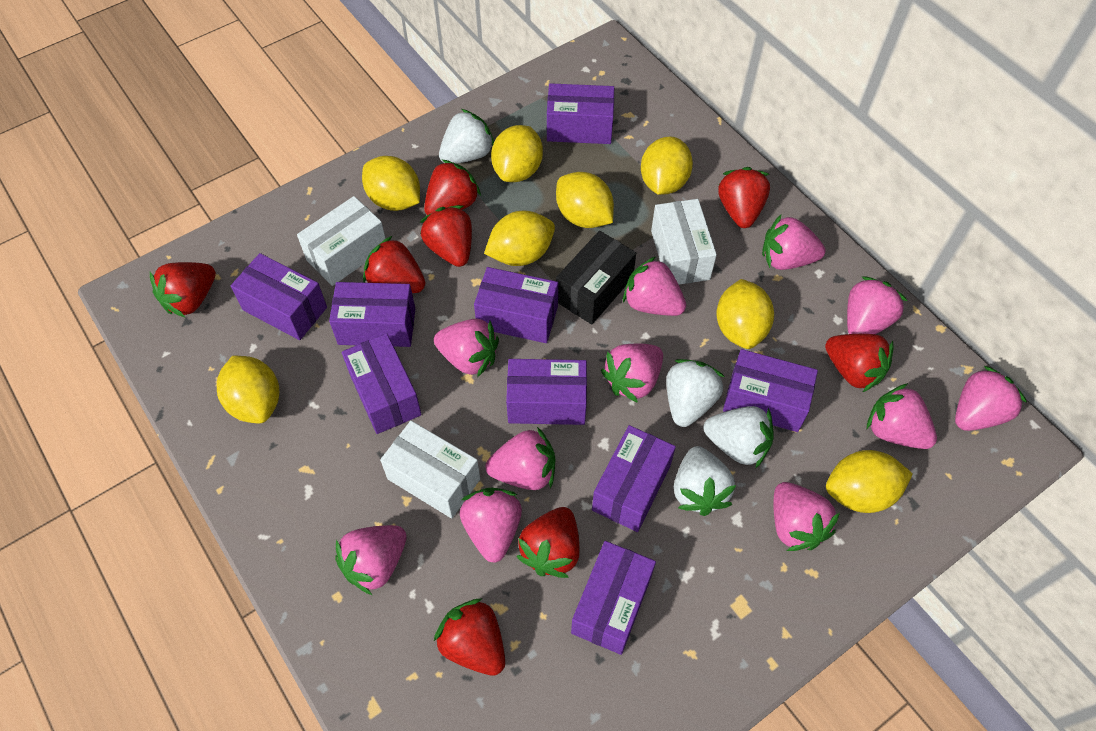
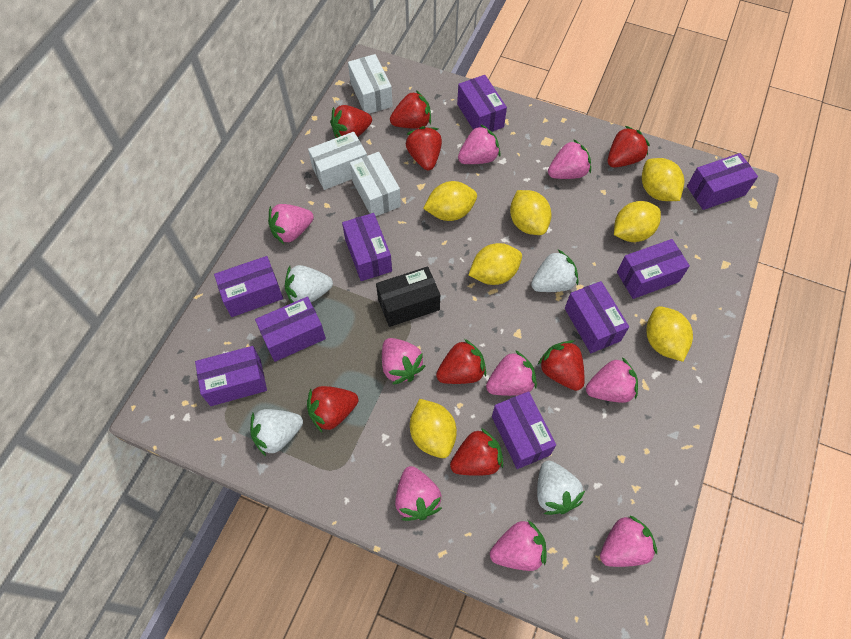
pink strawberry: [335,525,407,595] [434,319,499,378] [460,488,522,563] [485,427,555,490] [601,344,663,403] [623,257,686,316] [762,215,826,270] [773,482,840,551] [847,277,907,334] [867,383,937,449] [955,366,1027,431] = 11 -> [268,204,314,244] [382,338,425,385] [395,466,442,521] [458,124,500,164] [486,350,537,396] [490,520,546,571] [548,139,591,179] [586,357,638,403] [600,515,657,567] = 9
yellow lemon: [217,356,279,423] [362,156,420,211] [484,211,555,266] [491,125,543,182] [556,172,614,228] [641,136,693,195] [716,279,774,349] [826,450,913,513] = 8 -> [410,399,457,458] [423,181,477,221] [469,243,522,285] [510,190,551,235] [614,201,661,242] [642,158,684,201] [646,306,693,362] = 7

